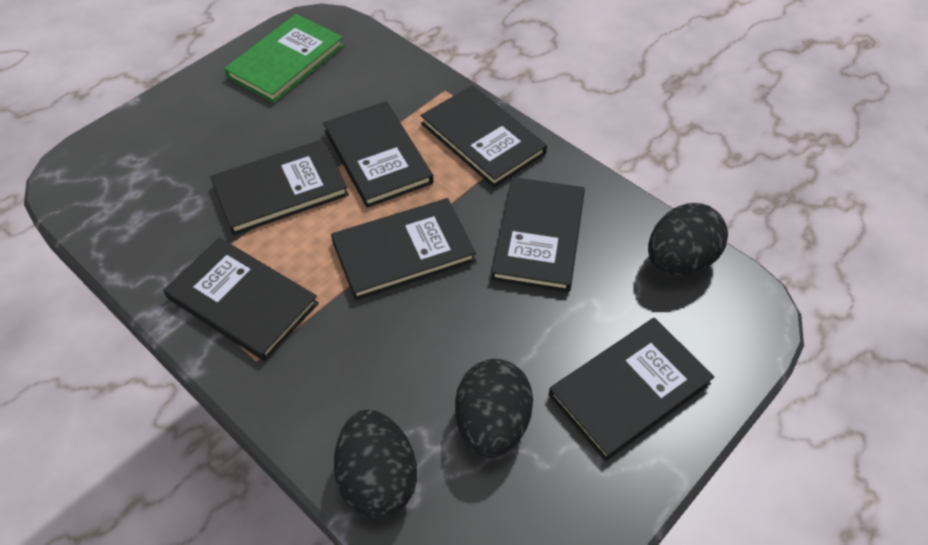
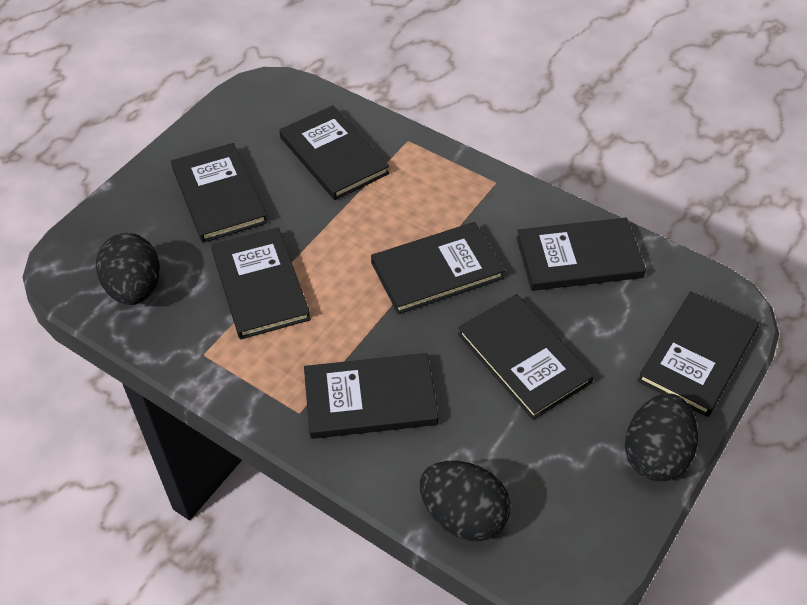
black book: [163,237,319,361] [210,139,349,235] [323,101,433,208] [331,198,476,300] [421,85,547,187] [491,177,585,292] [549,318,714,461] = 7 -> [171,143,268,243] [211,227,311,339] [279,105,390,200] [304,353,438,439] [371,222,505,314] [458,294,594,420] [516,218,646,291] [638,291,759,417] = 8
green book: [224,14,344,103] = 1 -> none = 0

